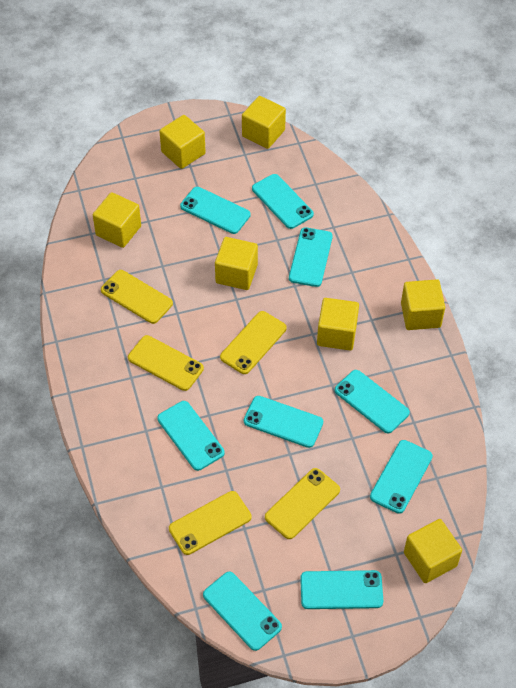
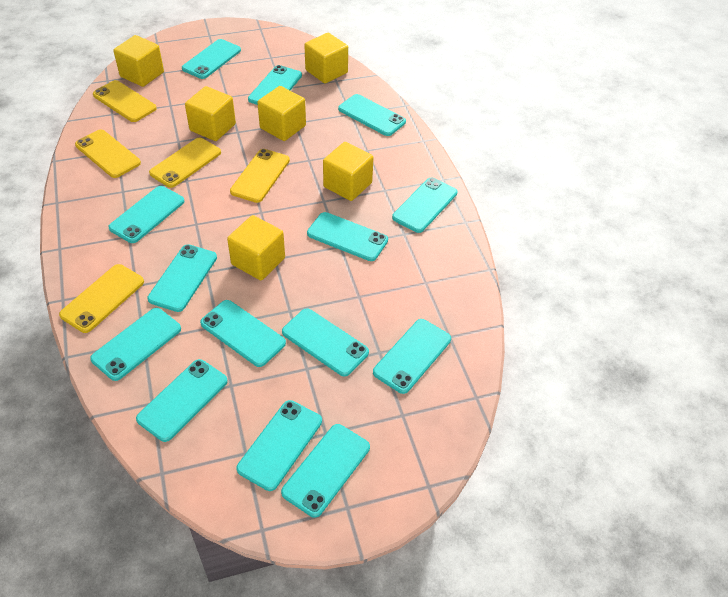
turquoise phone: [157,401,225,471] [180,187,251,234] [203,571,282,651] [244,396,323,448] [252,174,314,229] [289,227,333,287] [300,570,383,609] [335,370,410,433] [370,440,433,514] = 9 -> [90,308,181,381] [108,186,184,243] [136,359,228,442] [147,245,217,312] [182,39,241,79] [200,300,286,367] [236,400,322,491] [248,65,302,105] [281,424,370,518] [282,308,369,376] [307,212,388,261] [338,94,406,136] [373,319,451,394] [392,178,457,233] = 14
yellow cube: [93,192,141,248] [159,115,206,169] [215,237,258,290] [242,96,286,149] [317,298,359,350] [401,279,445,330] [404,519,462,583] = 7 -> [113,35,164,87] [185,86,236,141] [227,215,285,280] [257,86,306,141] [304,33,348,83] [323,142,374,201] = 6

